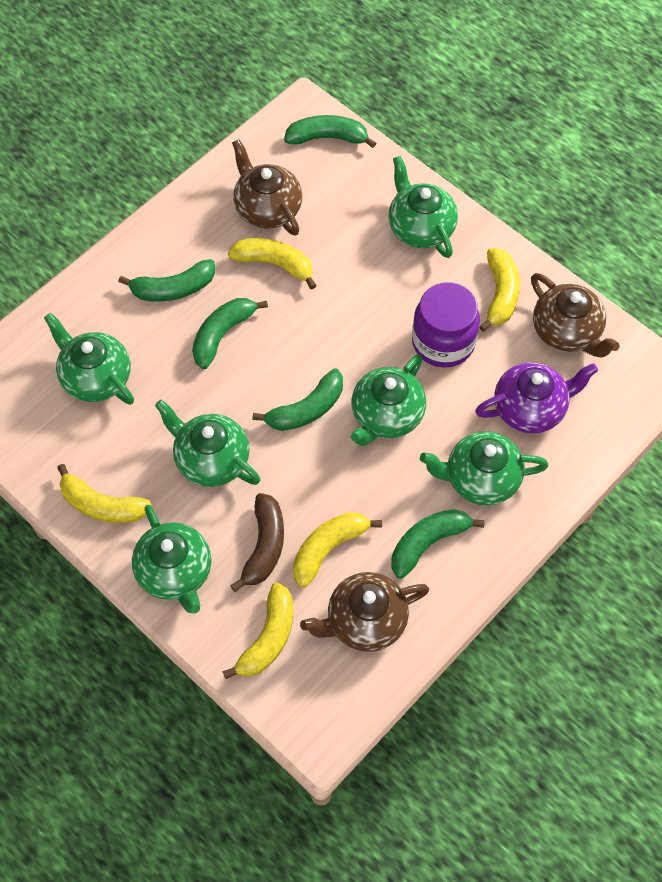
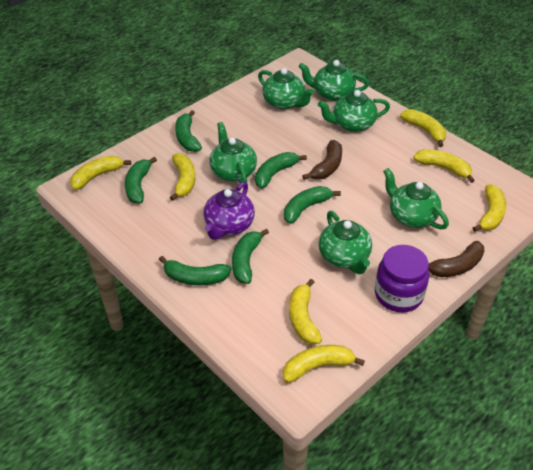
brown banana: [231,493,284,592] = 1 -> [302,140,342,180] [428,241,484,277] = 2
brown teapot: [232,139,302,236] [300,572,429,652] [531,273,620,358] = 3 -> none = 0
green banana: [118,259,215,302] [192,298,268,369] [252,368,343,431] [284,115,376,148] [392,509,485,579] = 5 -> [125,157,157,204] [159,256,232,285] [175,110,202,152] [232,229,269,284] [255,152,307,189] [284,186,341,224] = 6
yellow banana: [57,464,152,523] [222,583,293,679] [228,238,317,290] [293,512,382,588] [479,248,520,332] = 5 -> [70,156,131,190] [170,153,195,201] [283,345,365,383] [289,279,322,344] [400,109,446,147] [413,149,475,183] [473,185,506,232] = 7

